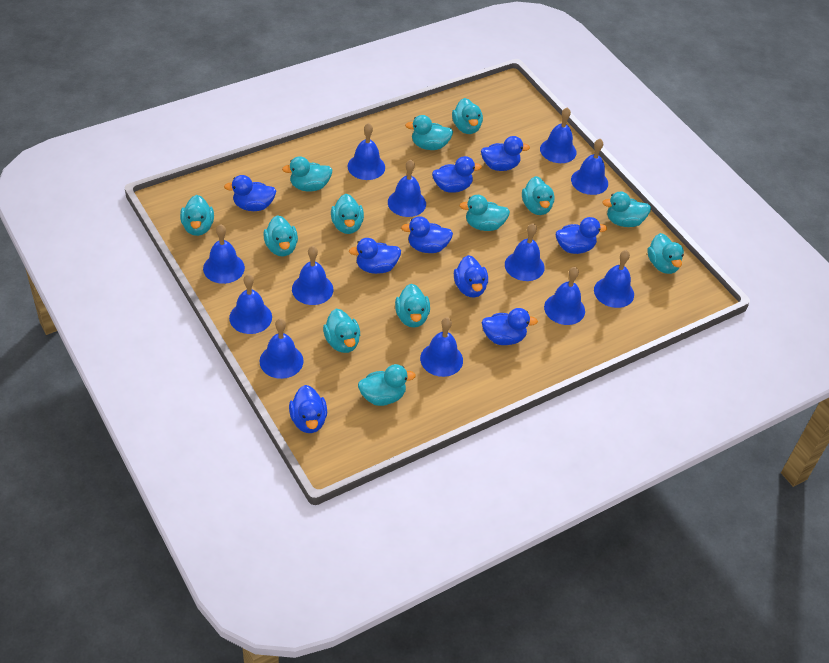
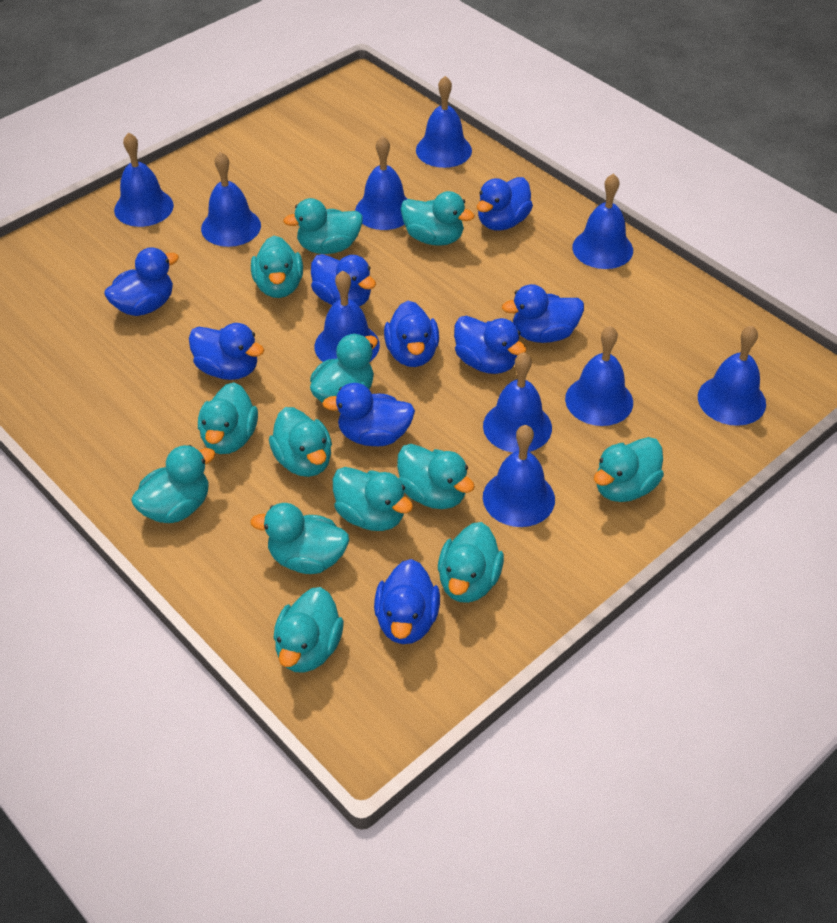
blue bell: [203,224,245,284] [229,274,272,334] [259,318,303,379] [292,246,333,305] [348,123,385,180] [388,160,426,217] [420,317,463,377] [505,223,545,281] [540,107,576,163] [544,267,585,325] [571,139,608,195] [594,250,634,308] = 12 -> [114,133,174,227] [201,152,261,247] [314,271,380,362] [355,136,407,230] [416,76,472,168] [483,352,552,453] [483,425,555,527] [565,326,633,426] [572,173,633,269] [698,326,766,426] = 10

